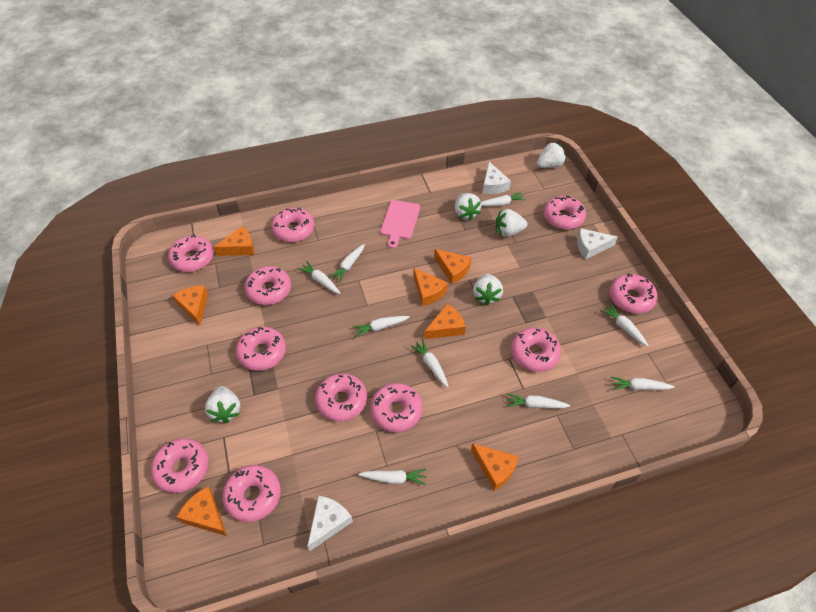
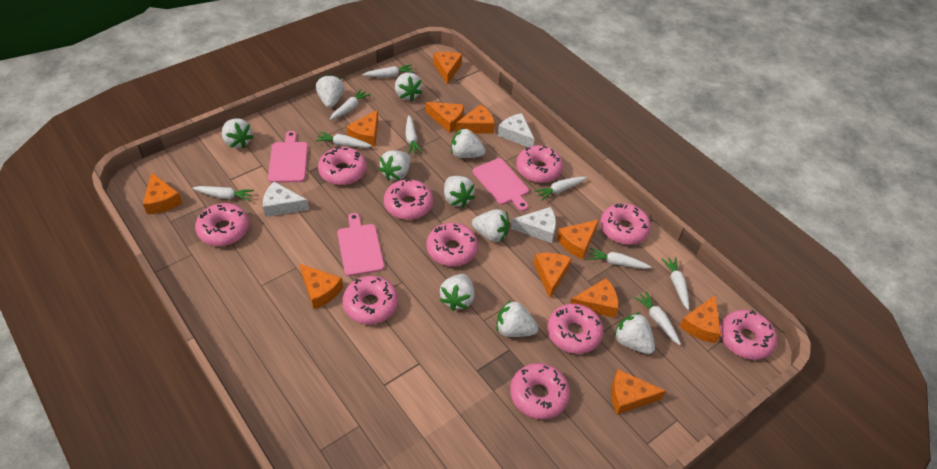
orange cheese: [172,285,208,326] [177,486,227,536] [213,226,254,256] [413,267,448,306] [424,304,466,339] [434,249,472,284] [471,443,519,491] = 7 -> [143,172,182,214] [300,264,343,309] [346,110,378,147] [426,102,464,133] [433,52,462,84] [455,104,495,133] [534,253,572,298] [557,220,599,260] [570,278,619,318] [611,369,666,415] [679,295,721,343] = 11
pink cutting board: [380,200,420,248] = 1 -> [268,131,308,183] [337,213,384,276] [473,158,529,211] = 3
pink donut: [151,438,209,493] [168,235,214,272] [222,465,281,522] [236,327,286,371] [245,266,291,305] [271,208,314,242] [315,373,367,422] [370,383,423,432] [511,328,561,372] [543,195,586,230] [610,273,657,314] = 11 -> [195,203,249,246] [318,147,366,185] [342,276,398,324] [384,178,433,220] [426,223,478,266] [510,363,570,419] [516,145,563,183] [547,303,604,354] [600,203,651,245] [720,310,777,360] = 10
white strawberry: [205,386,241,423] [455,193,481,221] [473,274,503,305] [496,209,527,237] [537,142,566,168] = 5 -> [222,118,254,148] [316,74,344,108] [379,150,410,181] [395,73,422,101] [440,274,474,311] [444,176,475,208] [451,128,486,158] [472,209,510,242] [496,300,538,337] [614,312,655,354] = 10

